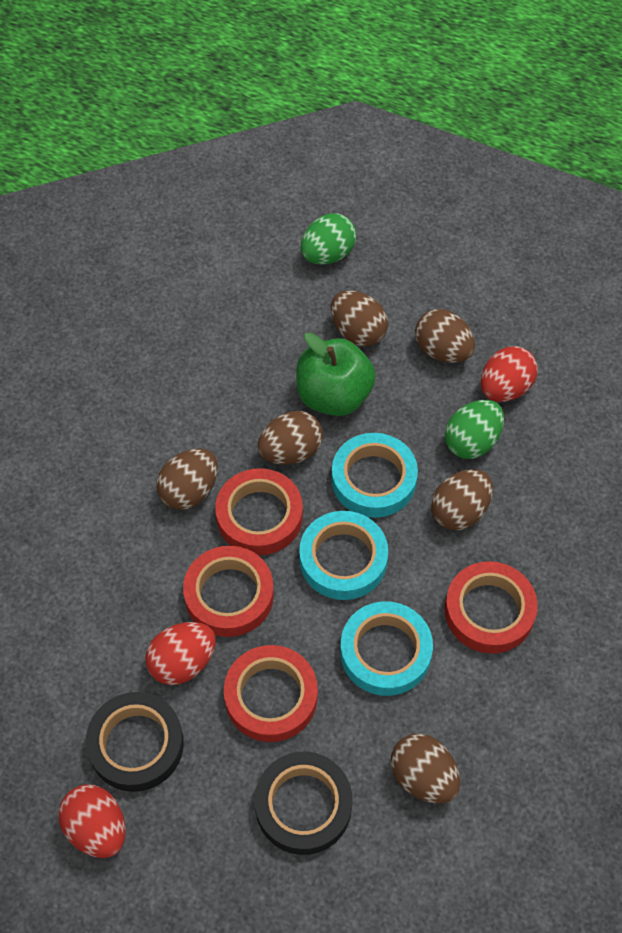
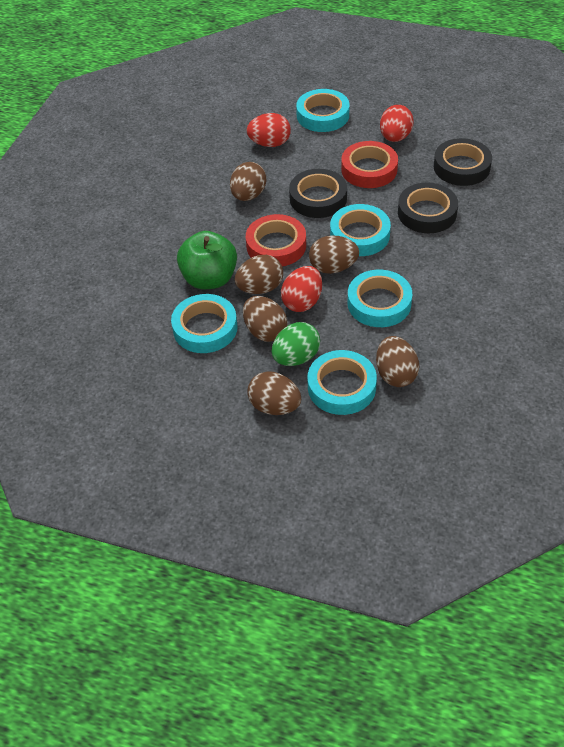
black tape: [86,692,184,792] [255,752,353,855] = 2 -> [289,169,347,218] [398,182,458,233] [434,138,492,186] = 3
green egg: [301,213,356,264] [445,400,504,459] = 2 -> [272,322,320,366] = 1
red tape: [183,546,274,637] [215,468,303,555] [224,645,318,742] [445,561,538,654] = 4 -> [246,214,306,267] [341,141,398,188] = 2
turquoise tape: [299,511,388,600] [332,433,418,518] [340,601,433,696] = 3 -> [171,294,238,353] [296,89,350,132] [308,350,377,415] [330,204,391,256] [348,270,412,327] = 5

